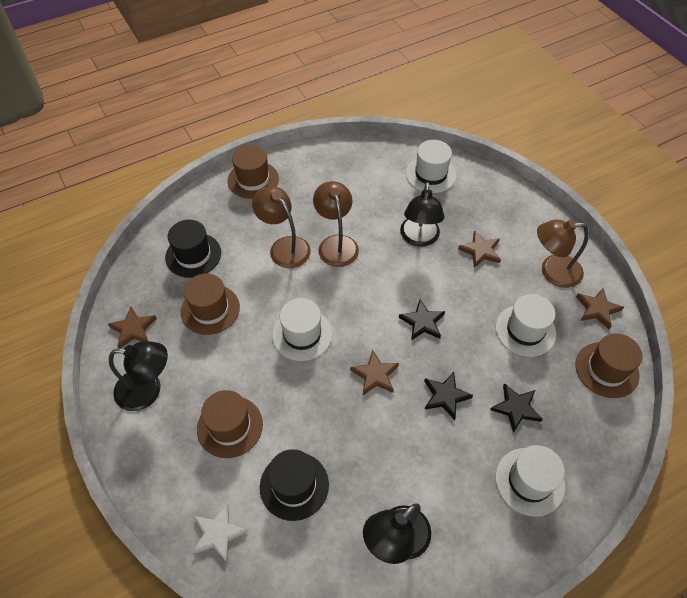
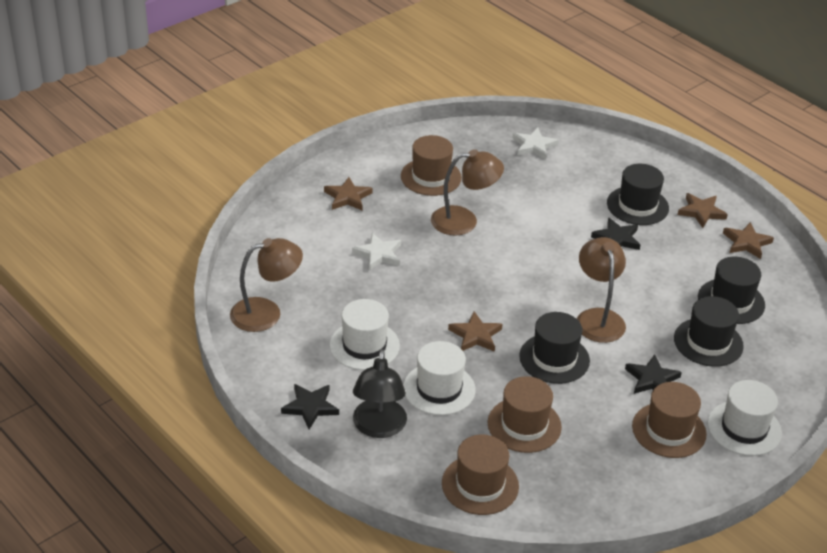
black hat: [165,220,221,278] [260,449,329,521] = 2 -> [519,312,590,384] [607,164,669,225] [674,296,744,367] [698,257,765,324] = 4
black lamp: [109,341,168,411] [363,504,431,564] [400,182,445,247] = 3 -> [353,349,407,438] = 1
white hat: [272,298,332,361] [406,140,457,193] [495,294,556,357] [495,445,565,517] = 4 -> [329,299,400,370] [403,341,475,415] [708,380,782,456] = 3
white star: [192,503,248,563] = 1 -> [352,233,401,270] [512,128,559,160] = 2

